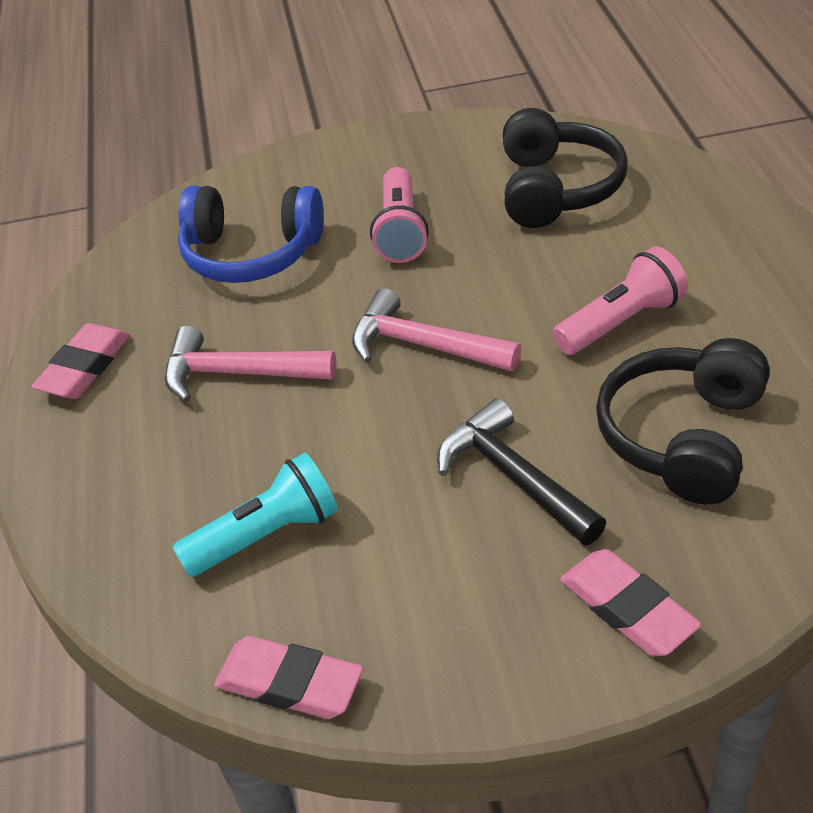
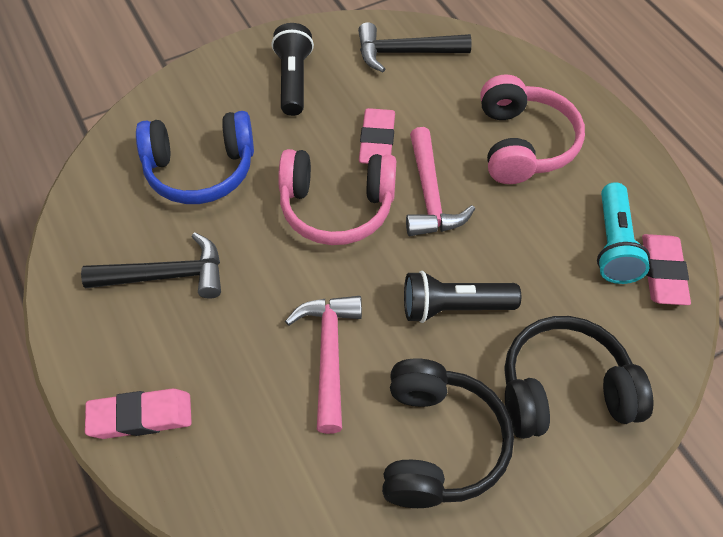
black flashlight: none = 0 -> [271,23,314,116] [404,271,521,323] = 2
black hammer: [437,398,606,545] = 1 -> [81,232,221,299] [358,22,472,72] = 2
pink flashlight: [370,167,429,263] [553,247,688,355] = 2 -> none = 0
pink headphones: none = 0 -> [278,149,396,245] [480,74,585,184] = 2

